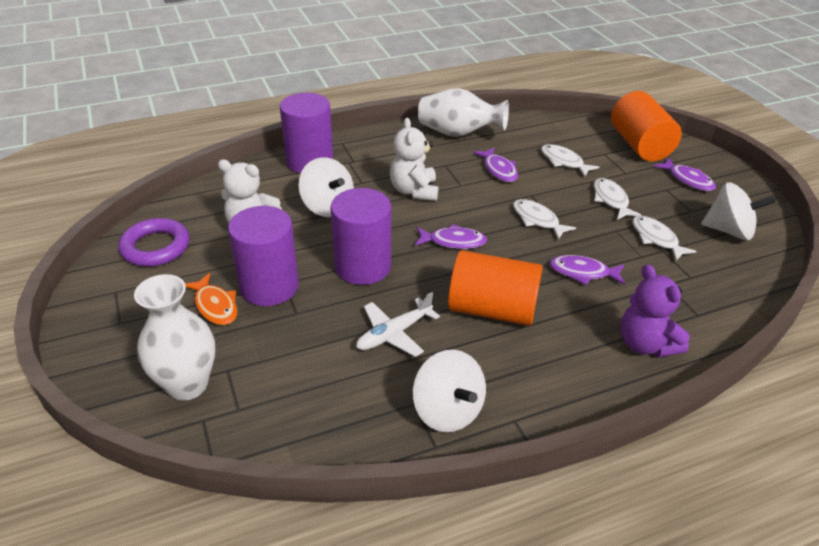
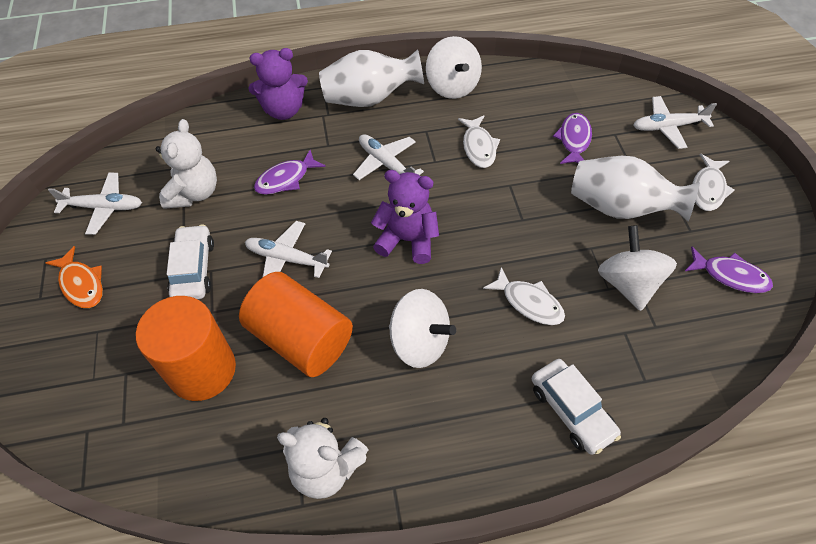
purple cylinder: [228,206,299,306] [280,93,333,173] [330,188,391,285] = 3 -> none = 0
purple fish: [415,224,487,249] [473,147,518,182] [549,255,625,285] [653,158,716,191] = 4 -> [254,150,326,195] [553,113,592,164] [685,247,773,293] = 3
purple ring: [118,218,190,267] = 1 -> none = 0
purple teddy bear: [620,264,690,358] = 1 -> [248,48,308,120] [371,170,439,264] = 2
white car: none = 0 -> [167,224,214,299] [532,359,621,455] = 2
white fish: [513,199,576,240] [541,144,599,177] [594,178,641,220] [632,215,697,261] = 4 -> [458,115,500,168] [483,267,565,325] [692,154,735,211] = 3
white plane: [356,292,440,357] = 1 -> [48,173,142,235] [245,221,332,278] [353,134,424,180] [633,96,717,149] = 4

